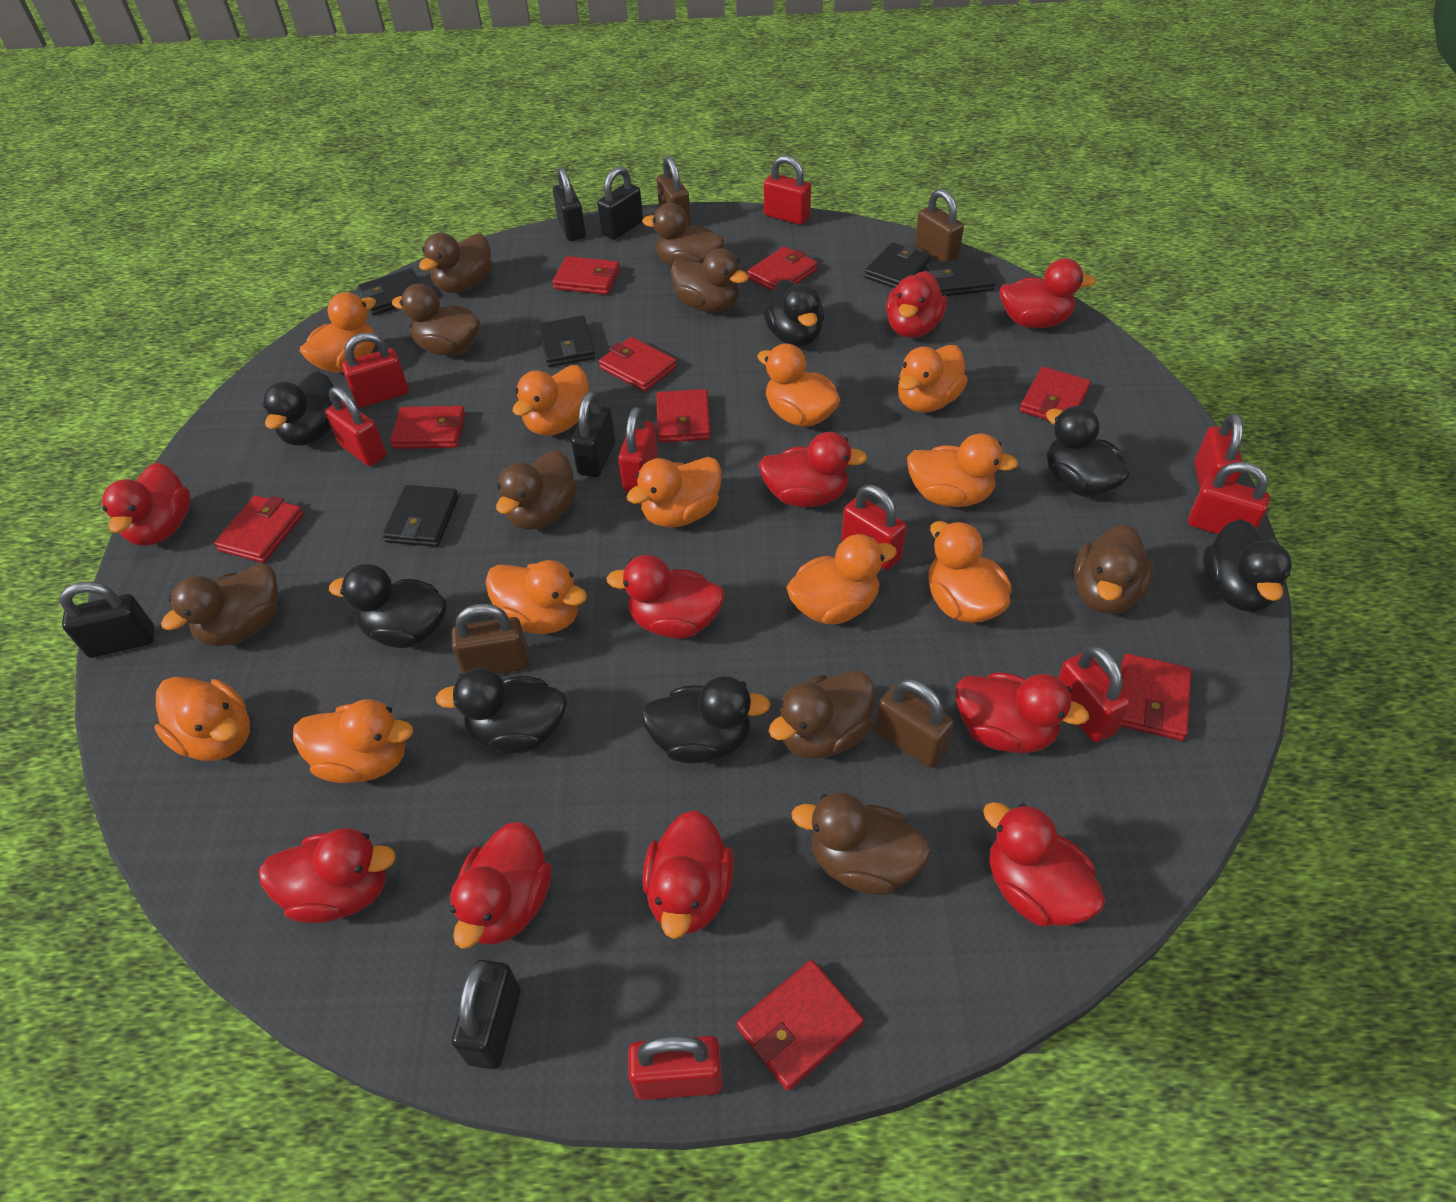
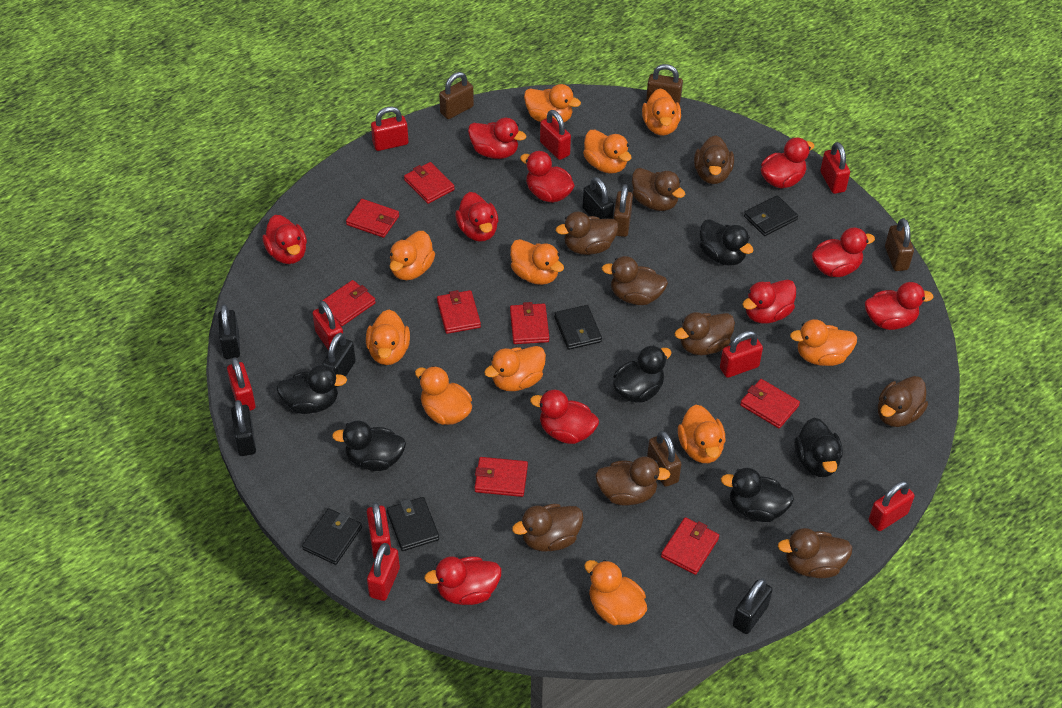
black duck: [263,371,341,446] [329,564,447,648] [435,668,567,753] [641,676,771,764] [763,279,824,347] [1046,406,1130,497] [1203,519,1292,612] = 7 -> [276,365,347,414] [332,420,406,471] [613,345,672,403] [699,219,754,266] [721,468,794,522] [794,418,843,477] = 6
black wallet: [358,269,421,315] [382,485,459,547] [538,316,595,367] [864,242,931,288] [926,257,995,296] = 5 -> [302,508,362,565] [387,497,439,551] [554,305,602,350] [744,195,798,236] = 4
brown padlock: [452,604,529,674] [657,156,691,227] [875,679,954,768] [915,189,964,262] = 4 -> [439,72,474,119] [613,184,633,237] [646,64,683,105] [647,431,682,487] [885,218,914,271] = 5
red wallet: [214,495,304,563] [390,406,466,449] [552,256,620,295] [599,337,677,392] [657,389,711,443] [737,960,864,1091] [747,246,818,291] [1020,367,1091,420] [1120,654,1192,741] = 9 -> [322,280,376,326] [346,199,399,238] [404,162,455,204] [437,290,481,334] [475,457,528,497] [510,302,549,344] [661,517,719,575] [740,379,800,428] = 8

